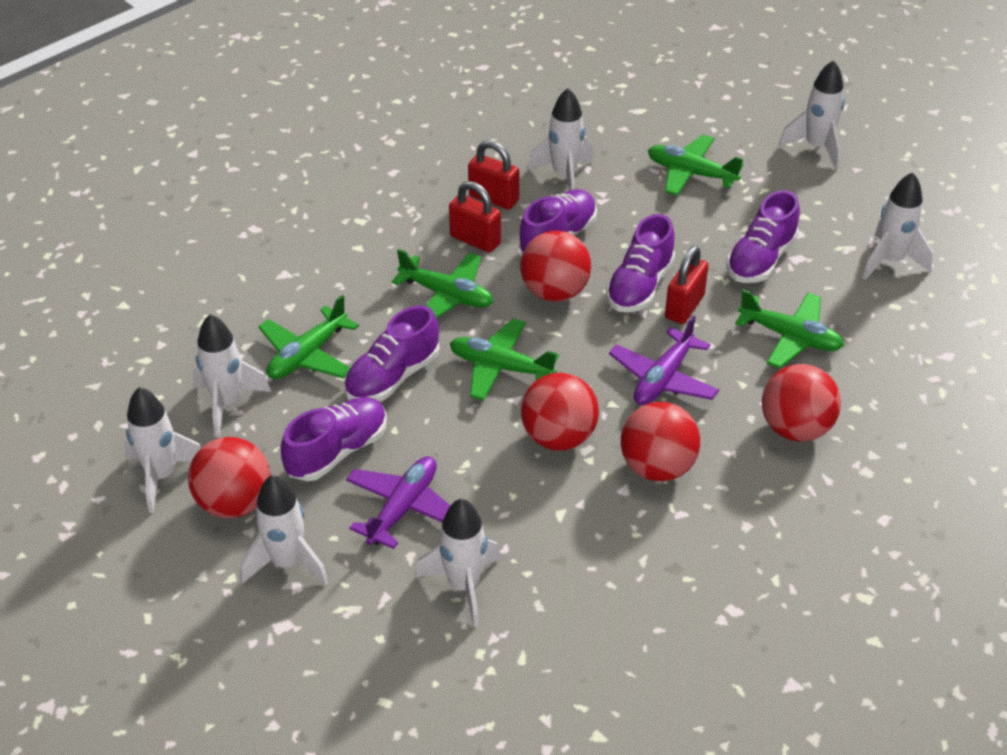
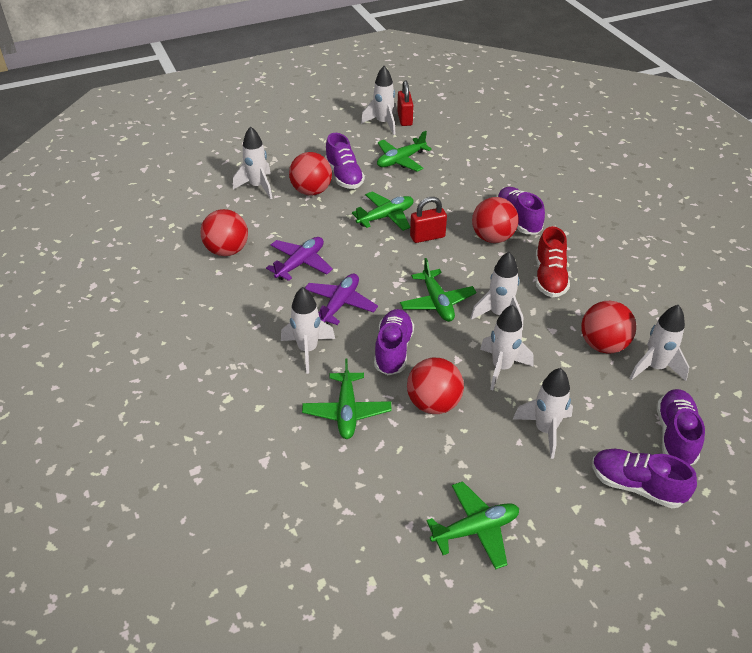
red padlock: [449,181,501,253] [468,140,519,210] [665,245,709,324] = 3 -> [397,81,413,126] [410,197,447,243] = 2
red shoe: none = 0 -> [536,226,570,298] = 1

